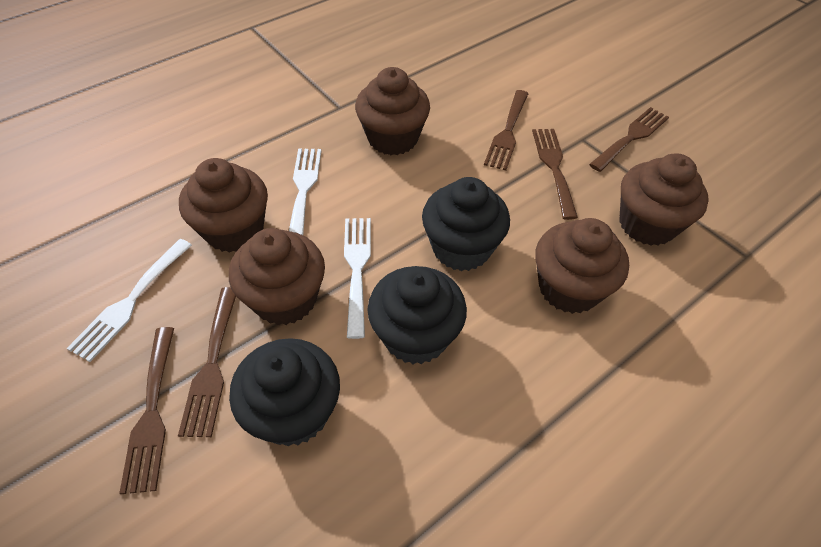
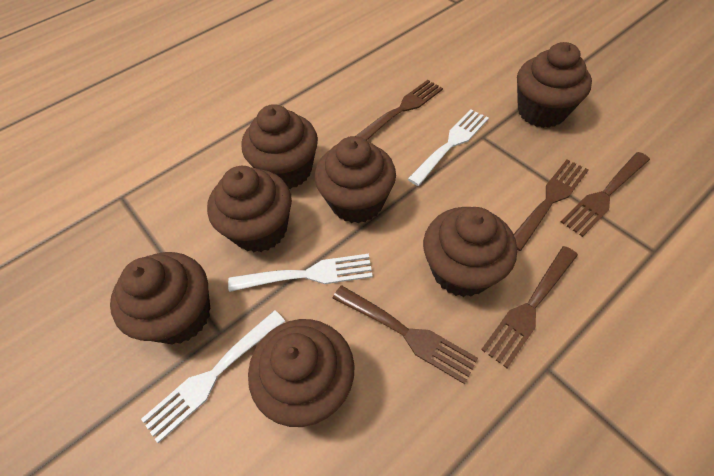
black cupcake: [229,338,340,446] [367,266,467,364] [422,177,510,271] = 3 -> none = 0
brown cupcake: [179,158,268,252] [229,228,325,325] [355,67,430,155] [535,218,629,314] [619,153,709,246] = 5 -> [110,252,211,345] [207,166,292,252] [242,104,318,189] [248,319,354,427] [315,136,396,223] [423,207,517,297] [517,42,592,128] = 7

